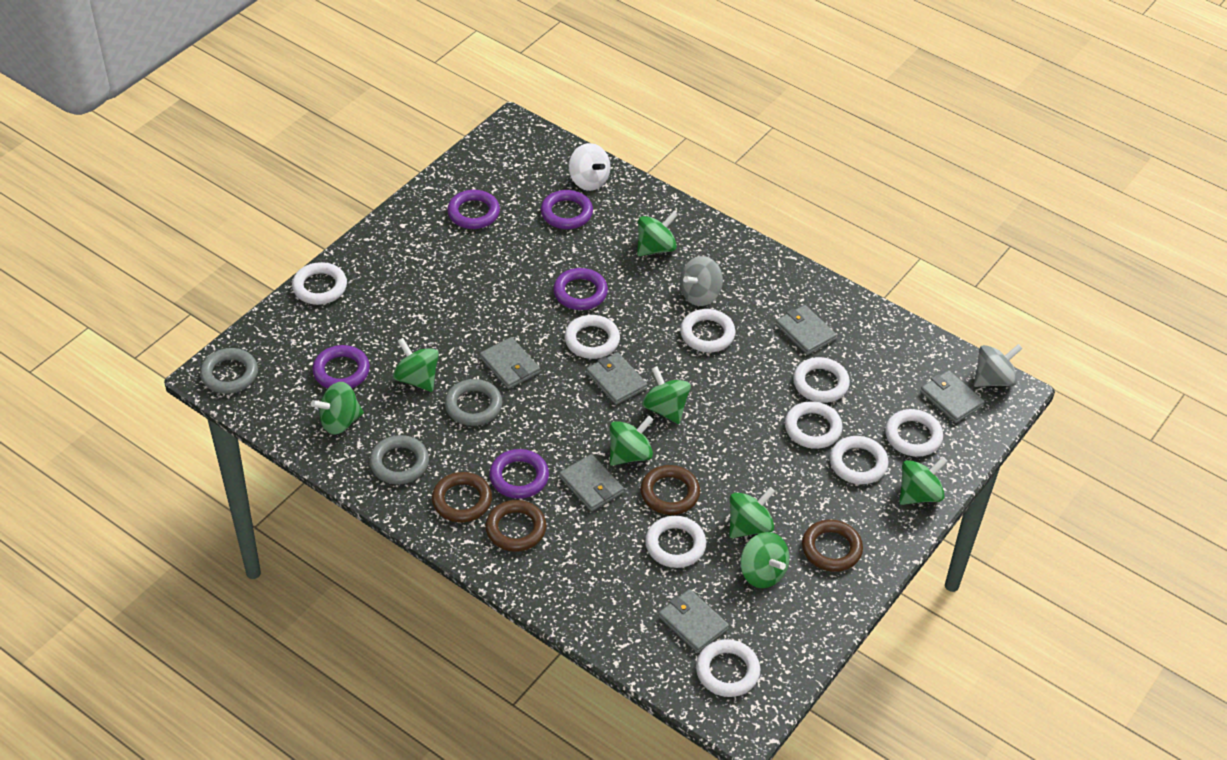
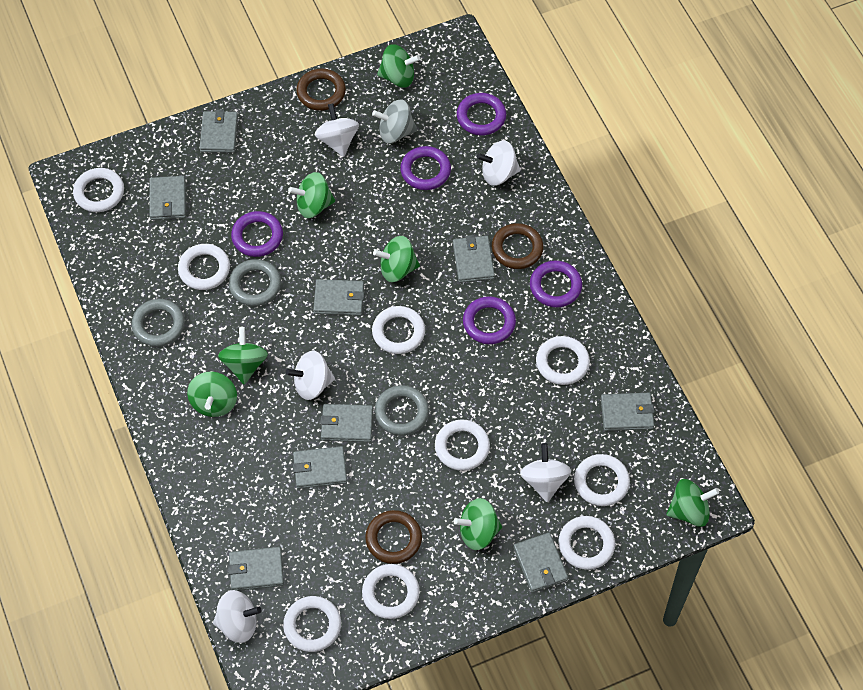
brown ring: [432,472,492,523] [485,500,546,552] [640,465,700,515] [802,520,863,572] = 4 -> [296,68,346,111] [365,510,422,564] [492,223,544,269] = 3
green spinning top: [311,382,364,435] [393,338,439,392] [610,416,654,466] [637,211,678,256] [642,366,691,424] [729,487,775,538] [740,532,790,588] [899,457,947,505] = 8 -> [187,372,237,417] [218,327,268,385] [288,172,335,218] [373,236,420,282] [377,44,420,87] [453,498,502,550] [666,479,719,527] = 7
grey spinning top: [680,256,723,306] [974,344,1023,387] = 2 -> [372,100,417,143] = 1
grey wallet: [480,337,540,389] [559,454,624,512] [586,352,647,405] [658,589,729,653] [776,305,837,355] [920,370,985,423] = 6 -> [149,176,186,220] [200,109,238,153] [228,547,284,591] [293,446,347,489] [313,279,364,316] [320,404,373,442] [453,235,495,283] [513,533,568,592] [601,393,655,431] = 9
white spinning top: [569,143,611,191] = 1 -> [213,590,262,643] [286,351,335,400] [315,103,359,157] [477,141,520,186] [520,443,571,502] = 5

